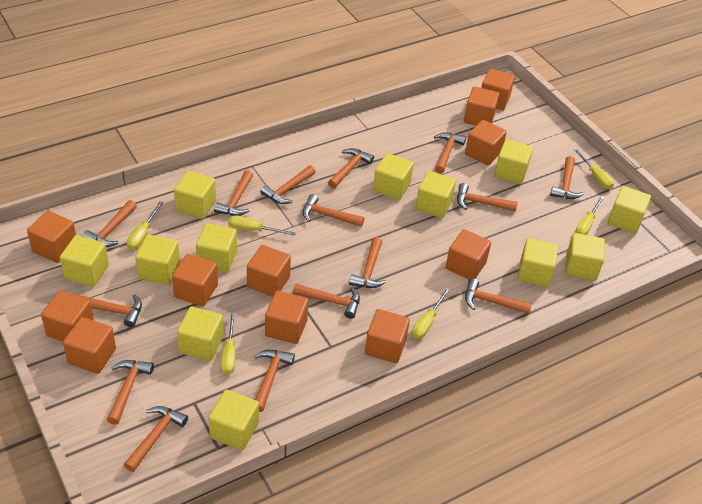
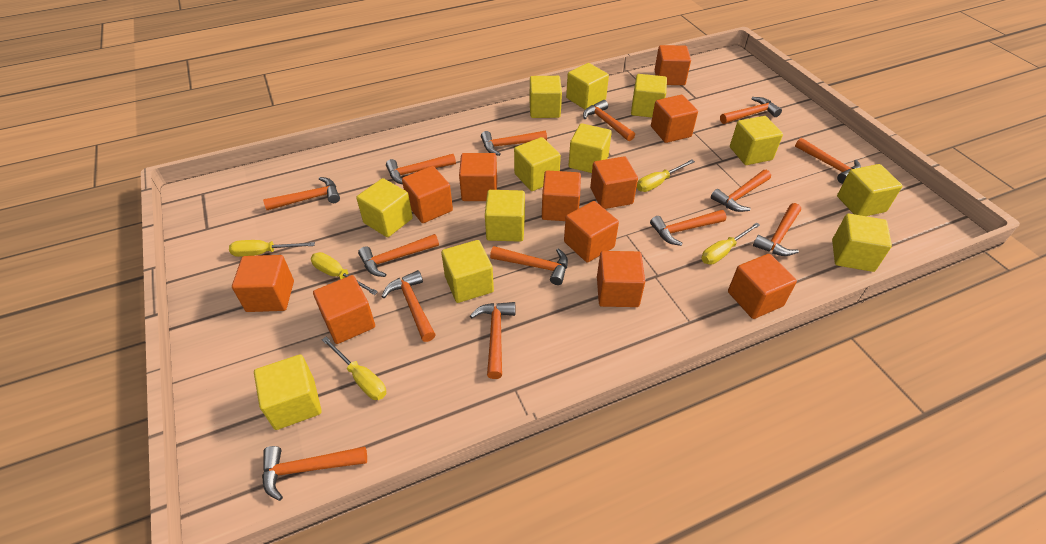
orange hammer: [74,294,142,327] [82,200,137,247] [107,360,154,425] [124,406,188,472] [214,170,253,216] [254,350,295,412] [261,165,316,204] [293,284,360,319] [303,194,364,227] [328,148,374,188] [349,237,386,288] [434,132,466,174] [457,183,518,212] [465,278,532,314] [550,156,584,199] = 15 -> [262,446,367,501] [263,177,340,210] [358,234,439,277] [382,270,436,342] [386,154,456,184] [470,302,515,379] [481,131,547,156] [490,246,568,285] [583,100,635,141] [650,210,726,246] [711,170,771,212] [720,97,782,124] [753,203,801,256] [795,138,861,184] = 14
yellow screwdriver: [127,201,163,250] [220,312,236,375] [228,216,296,236] [412,288,450,339] [573,148,614,189] [575,196,604,235] = 6 -> [229,240,315,257] [311,252,378,295] [322,337,387,400] [637,160,695,192] [701,222,760,265] = 5

